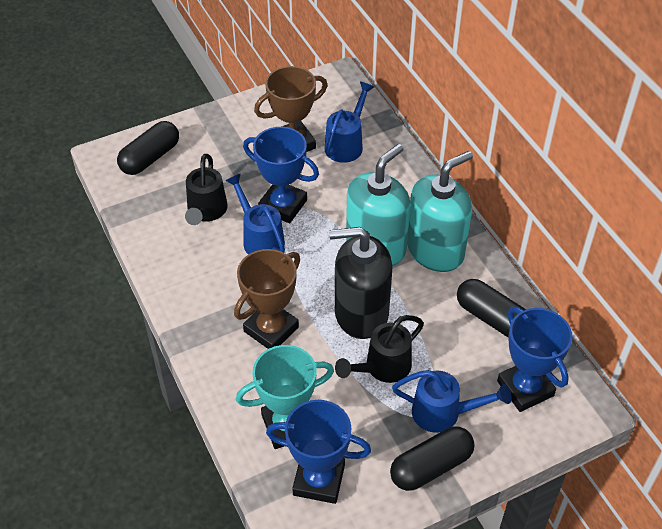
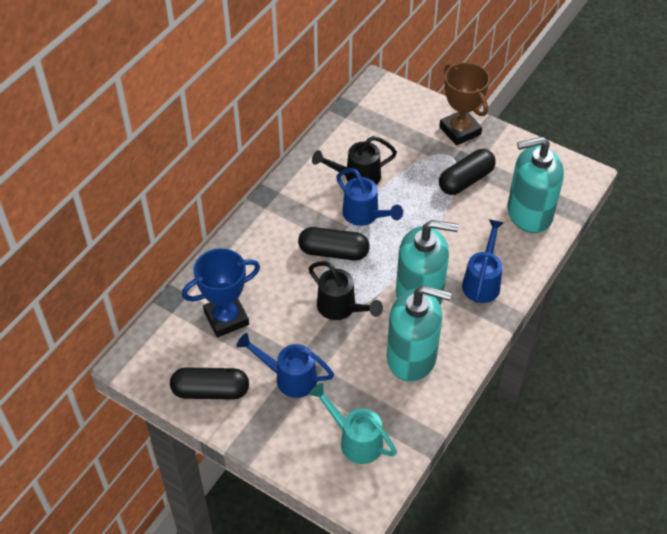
black soap dispenser: [329,227,392,339] = 1 -> none = 0
blue trophy: [243,127,319,223] [266,400,371,504] [497,306,573,412] = 3 -> [182,248,260,337] = 1
brown trophy: [234,249,300,349] [254,66,328,152] = 2 -> [439,62,490,146] = 1
turquoise soap dispenser: [346,144,411,266] [407,151,473,272] = 2 -> [387,286,452,382] [396,220,459,305] [508,137,564,233] = 3
turquoise trophy: [236,345,334,449] = 1 -> none = 0
turquoise watering can: none = 0 -> [309,383,397,464] = 1

